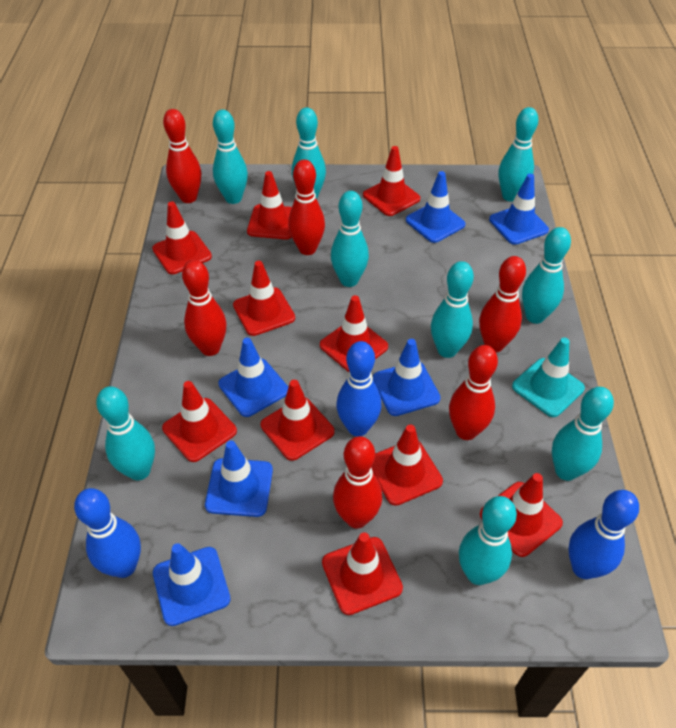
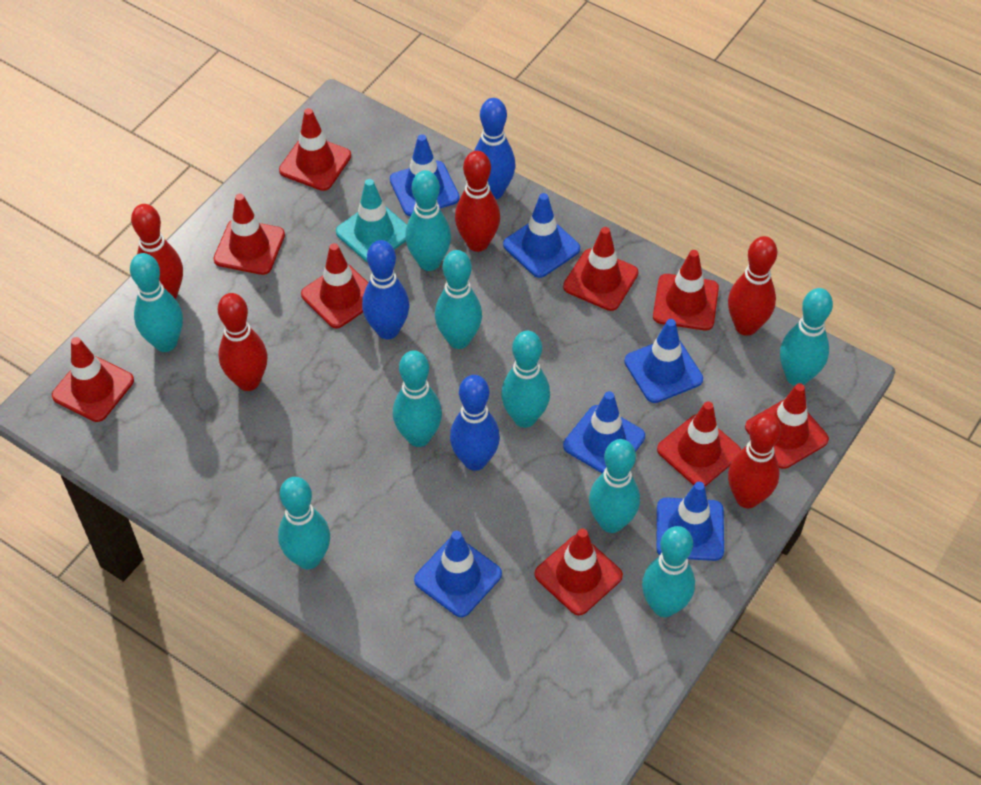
red bowling pin: [163,109,201,203] [182,260,227,356] [288,159,325,255] [333,436,382,528] [449,345,498,440] [479,256,526,353] = 6 -> [131,204,183,299] [218,293,267,391] [455,151,500,252] [728,236,777,336] [728,414,781,508] = 5
red traffic cone: [152,201,212,274] [162,381,237,462] [233,261,295,336] [247,171,292,240] [261,380,335,461] [320,295,388,372] [322,532,403,615] [363,146,420,216] [371,424,443,506] [480,473,563,557] = 10 -> [52,337,134,422] [214,194,285,275] [279,108,351,191] [301,243,368,328] [534,529,623,615] [563,227,638,311] [653,250,719,330] [657,401,741,486] [745,383,829,469] = 9

